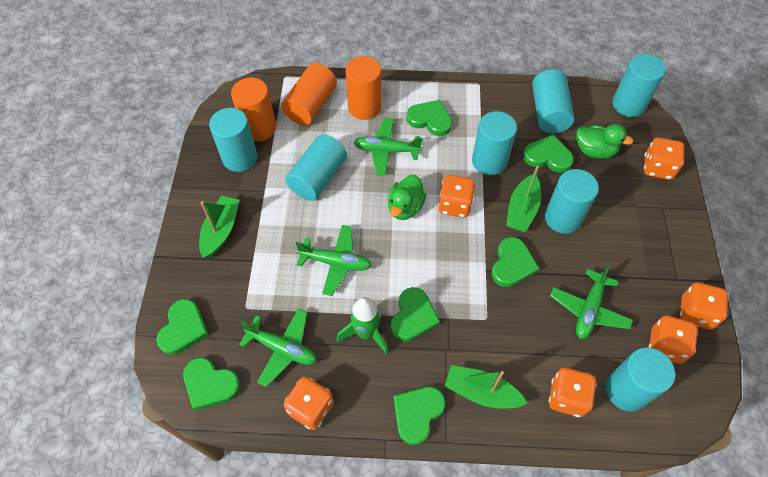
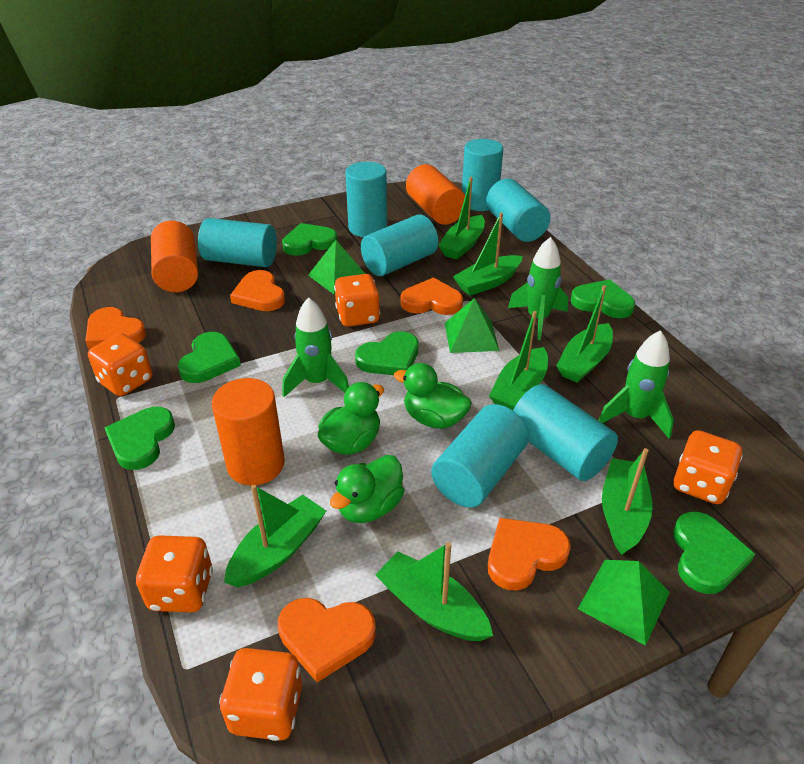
green boat: [199,196,240,258] [445,365,527,408] [506,166,541,232] = 3 -> [224,485,326,587] [375,542,493,641] [438,177,485,260] [453,213,523,296] [489,311,548,410] [556,285,613,383] [602,448,653,555] = 7
green duck: [388,175,426,220] [576,124,633,159] = 2 -> [318,382,384,455] [330,455,404,523] [394,363,472,429] = 3
green heart: [156,299,209,355] [183,357,240,411] [391,287,440,342] [394,387,446,445] [406,100,452,136] [492,237,540,287] [523,135,574,173] = 7 -> [105,407,175,470] [178,332,241,383] [282,223,338,256] [355,331,418,375] [571,279,635,318] [673,512,755,594] = 6
green plane: [239,308,317,387] [296,225,372,296] [354,118,423,176] [550,265,633,339] = 4 -> none = 0
green pyramid: none = 0 -> [308,240,365,294] [445,298,499,353] [578,560,670,646] = 3
green rocket: [337,297,389,355] = 1 -> [282,297,349,397] [508,237,568,340] [598,330,674,438] = 3
orange dice: [284,376,334,430] [438,175,475,218] [549,368,597,417] [644,138,684,180] [648,315,698,364] [680,282,728,330] = 6 -> [88,333,152,396] [136,535,213,613] [219,648,302,741] [334,274,380,327] [674,430,743,504] = 5
orange heart: none = 0 -> [86,307,146,349] [230,270,285,311] [278,598,376,682] [401,277,463,315] [488,518,571,590] = 5

